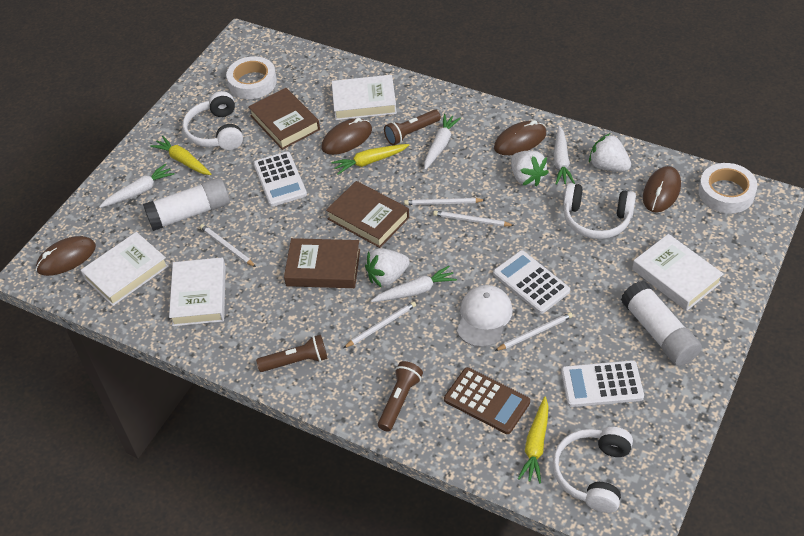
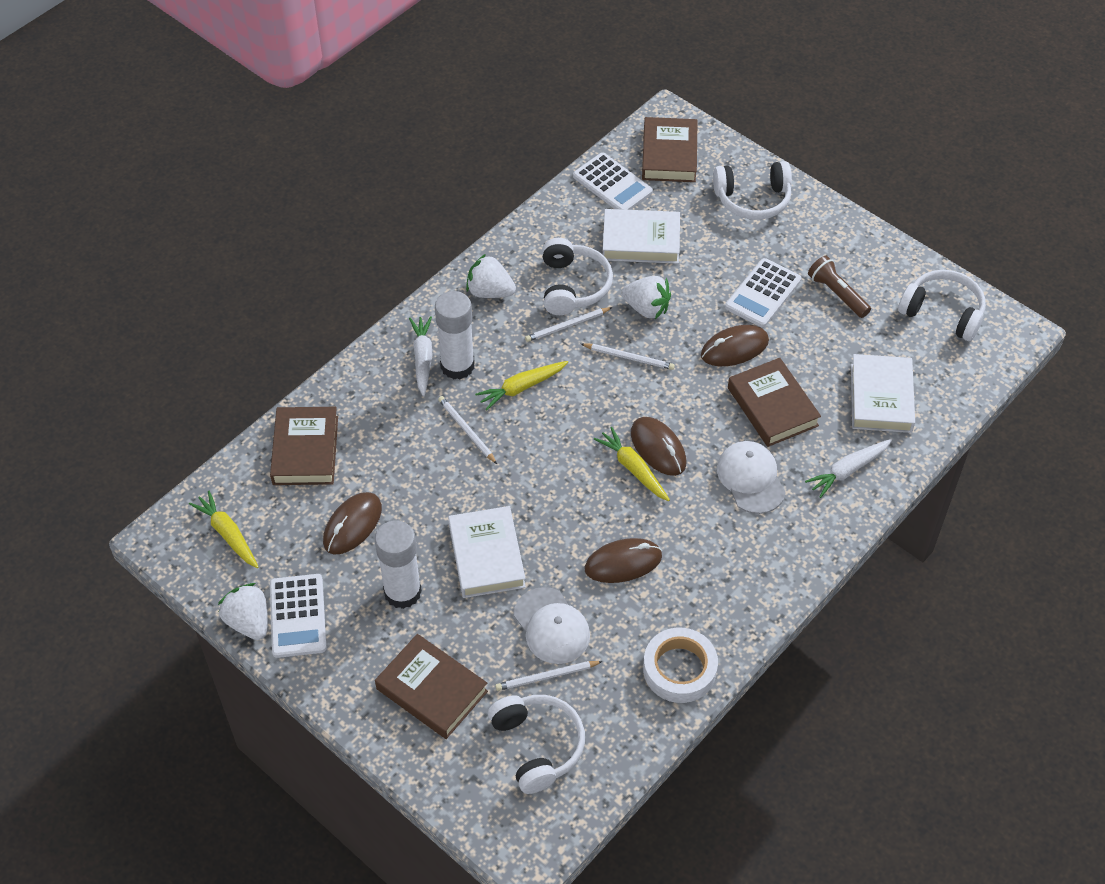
brown book: [248,88,320,150] [284,238,360,288] [326,181,409,248] = 3 -> [270,407,338,485] [375,634,488,739] [642,117,698,182] [728,358,821,447] = 4
brown calculator: [444,367,530,434] = 1 -> none = 0
brown flashlight: [256,334,328,372] [378,361,423,432] [384,110,441,145] = 3 -> [808,256,871,318] = 1
white book: [81,232,169,306] [169,257,226,326] [332,75,397,120] [632,234,723,311] = 4 -> [448,506,526,598] [603,209,680,264] [851,354,915,433] = 3
white cap: [457,285,513,347] = 1 -> [514,587,590,664] [717,441,786,514] = 2
white carrot: [99,164,175,208] [371,266,457,302] [424,114,461,170] [554,126,575,185] = 4 -> [409,316,433,396] [805,439,892,498] = 2
white headphones: [183,91,243,150] [552,427,633,513] [563,183,636,239] = 3 -> [488,695,585,794] [542,238,613,315] [713,161,792,220] [898,270,986,341] = 4
white pencil: [200,224,256,267] [343,301,416,348] [404,198,485,205] [433,211,515,227] [495,312,573,351] = 5 -> [438,396,497,464] [495,661,603,691] [525,307,613,342] [581,343,675,370] = 4
white tape: [226,56,277,99] [698,163,758,213] = 2 -> [643,628,718,703] = 1

